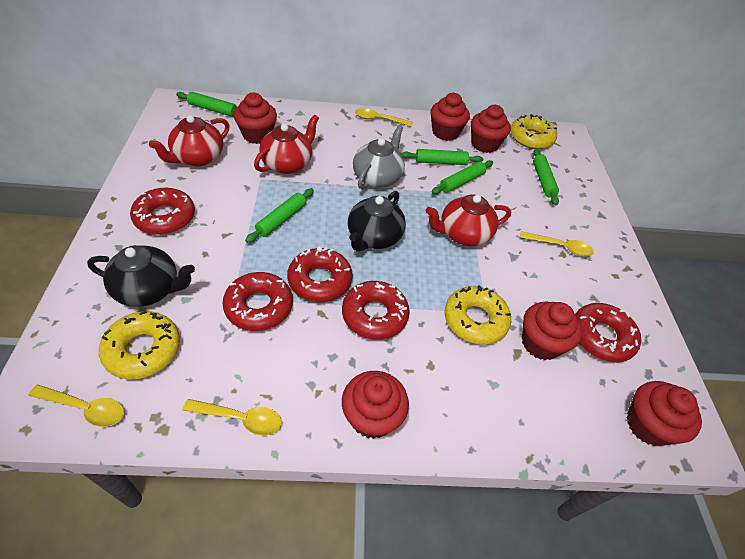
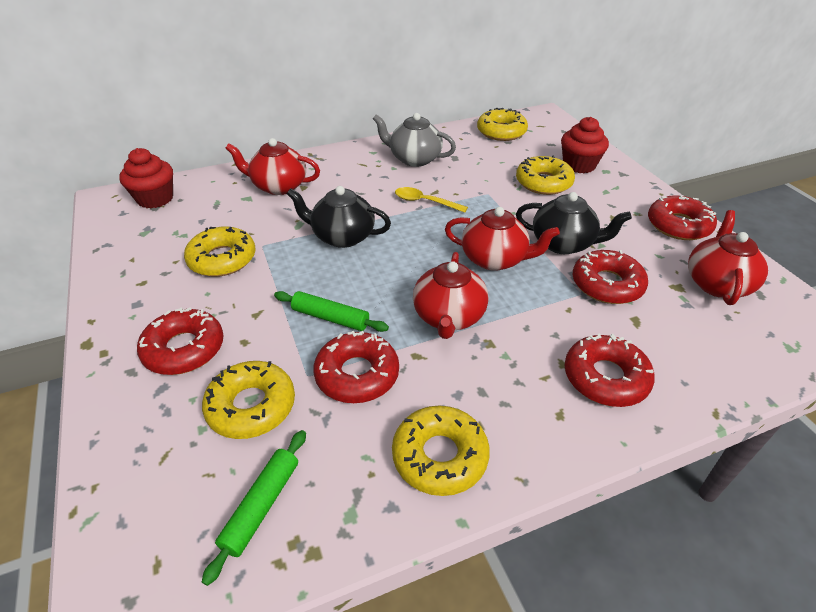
green rolling pin: [176,92,237,117] [245,188,314,243] [401,149,483,165] [432,160,493,194] [533,149,559,205] = 5 -> [202,430,306,586] [274,291,389,332] = 2
red cupcake: [234,93,277,144] [342,371,409,439] [430,93,470,141] [471,105,511,153] [522,302,582,360] [627,381,702,446] = 6 -> [119,148,173,208] [561,117,609,173] = 2
red teapot: [149,115,229,167] [254,115,319,174] [426,195,511,246] = 3 -> [225,138,320,195] [413,252,488,339] [445,207,560,271] [688,210,768,305] = 4
yellow donut: [99,311,180,379] [445,285,511,345] [511,114,557,149] = 3 -> [184,227,256,277] [202,361,295,439] [392,406,490,496] [477,108,528,141] [516,155,575,195] = 5
yellow spoon: [28,384,124,427] [183,399,282,435] [355,108,413,127] [520,231,594,256] = 4 -> [395,187,468,213] = 1

